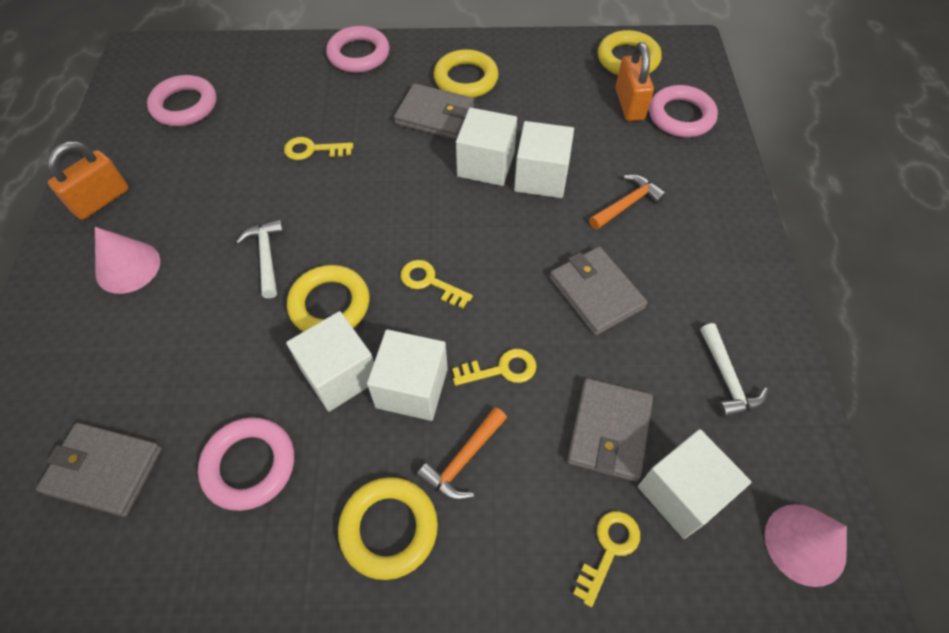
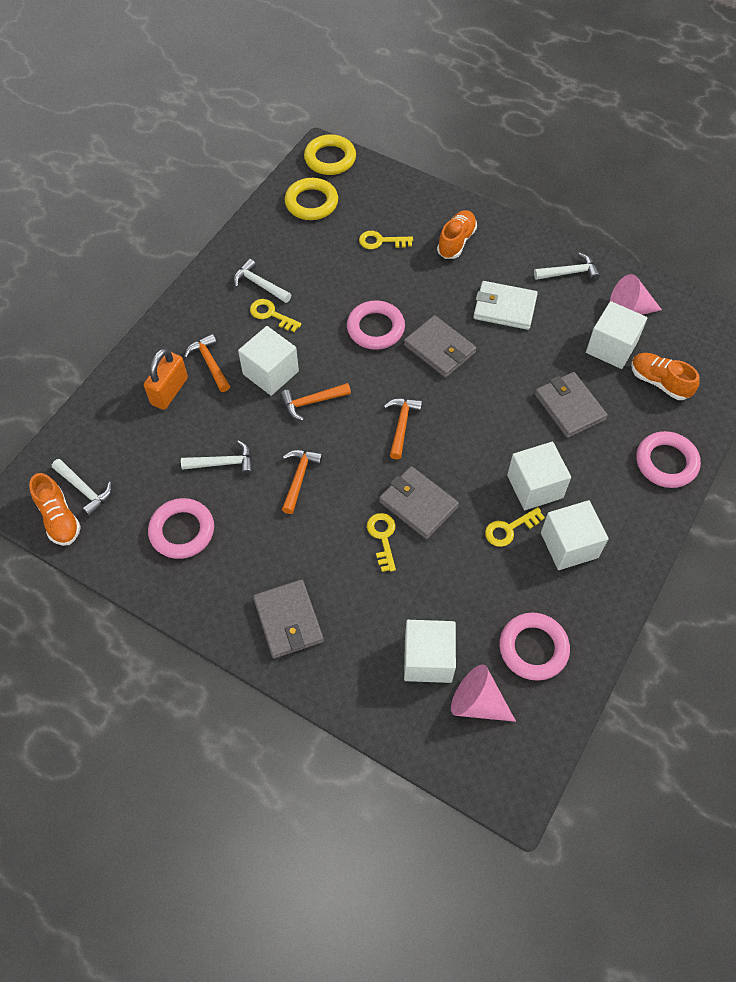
orange hammer: [417,407,507,501] [589,175,667,230] = 2 -> [184,334,230,392] [280,383,351,421] [282,450,323,514] [384,398,422,459] = 4
orange padlock: [48,141,129,220] [615,42,654,121] = 2 -> [144,348,188,410] = 1
orange shoe: none = 0 -> [29,473,81,546] [437,210,477,259] [631,353,700,400] = 3
white hammer: [236,220,284,298] [700,323,768,418] = 2 -> [52,459,112,517] [181,440,253,476] [233,259,291,303] [534,252,600,281] = 4
white wallet: none = 0 -> [473,281,538,330] = 1
yellow ring: [287,265,369,332] [338,477,438,580] [434,49,499,98] [598,30,662,75] = 4 -> [285,178,338,220] [304,134,356,175] = 2

